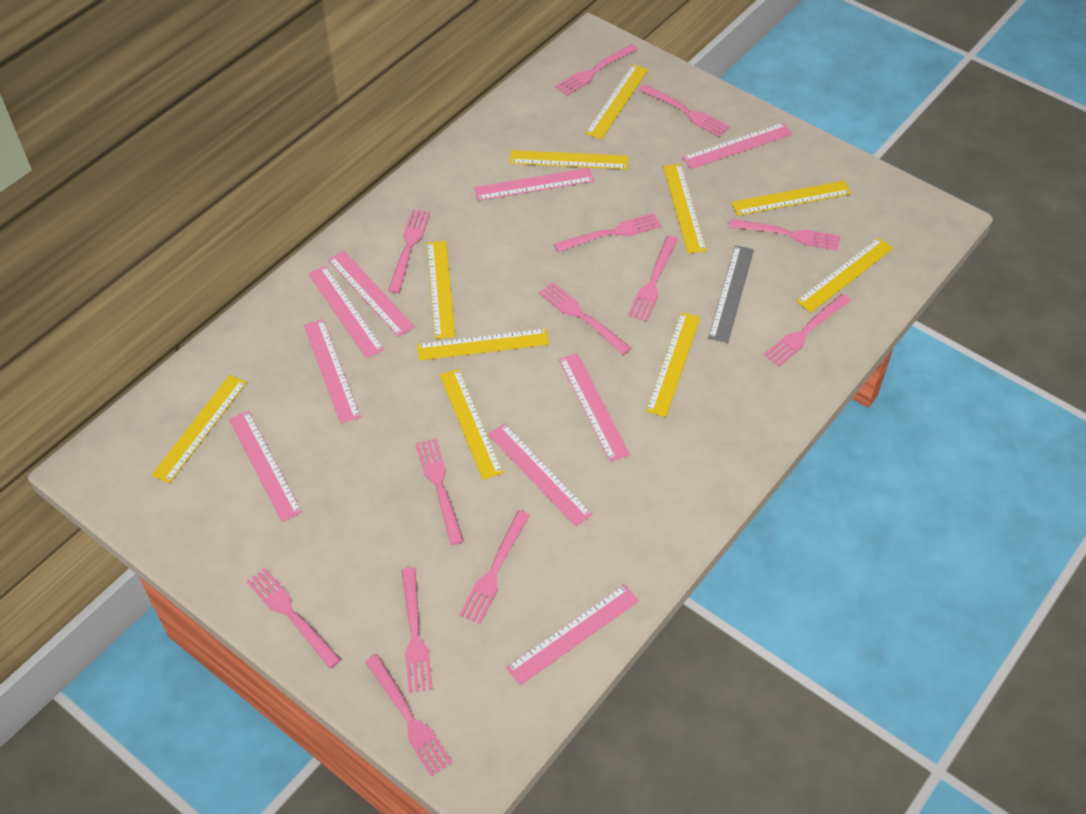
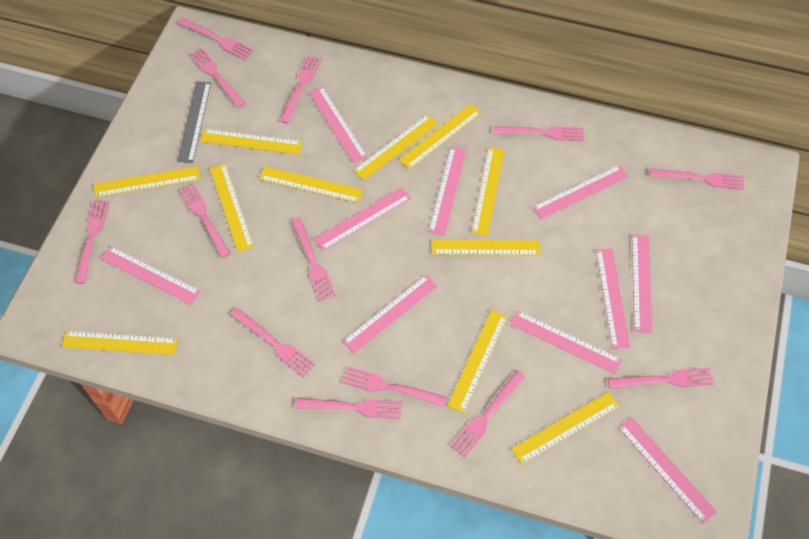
pink ruler: [229,411,302,521] [304,319,361,424] [308,266,384,358] [328,251,415,337] [474,168,594,201] [488,423,593,527] [506,585,639,685] [559,353,630,462] [682,123,792,169] = 9 -> [101,246,201,305] [309,86,367,163] [314,187,411,251] [342,275,438,353] [429,147,466,235] [510,311,622,374] [532,165,629,219] [596,249,630,349] [618,417,717,523] [632,234,652,333] = 10
yellow ruler: [152,375,247,484] [417,328,549,361] [427,241,455,339] [440,369,503,480] [510,150,628,169] [585,64,648,139] [646,312,700,417] [663,164,707,253] [731,181,851,216] [796,238,893,312] = 10 -> [62,331,178,355] [94,166,200,198] [200,129,303,155] [210,164,254,252] [259,166,363,203] [353,114,438,180] [399,104,482,170] [432,240,540,256] [447,310,507,413] [471,147,504,236] [511,392,620,464] = 11

